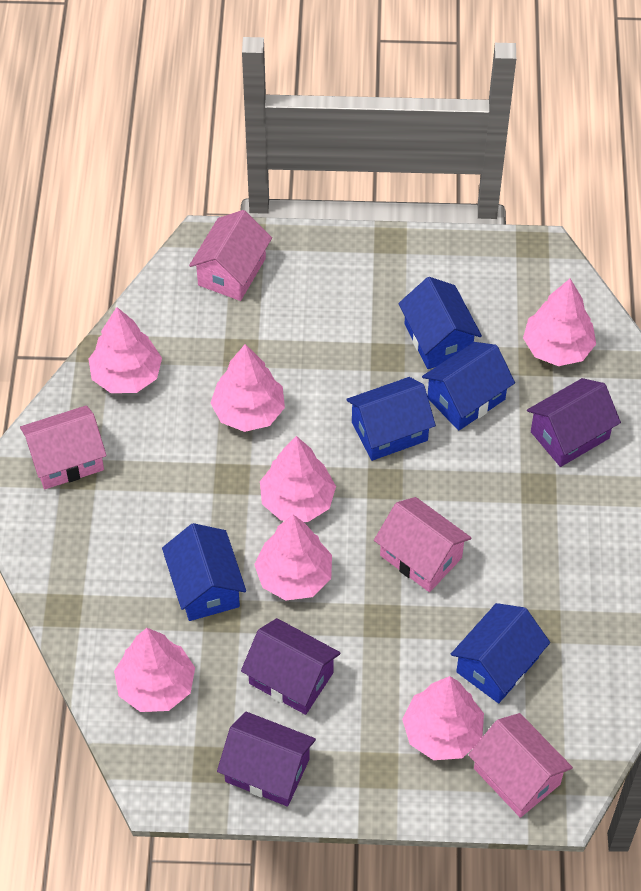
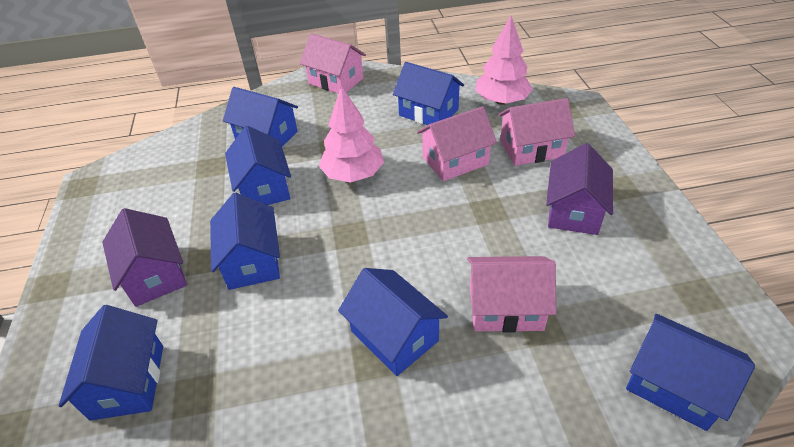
blue house: [162,523,246,621] [346,377,436,461] [398,277,482,369] [422,342,515,431] [451,603,550,703] = 5 -> [59,305,163,421] [210,192,280,290] [223,87,298,147] [225,126,291,205] [338,268,448,376] [393,62,464,125] [626,314,755,431] = 7
pink tree: [89,307,162,393] [114,628,195,712] [211,344,285,432] [254,515,332,601] [260,436,336,522] [402,676,484,760] [523,279,596,366] = 7 -> [319,86,384,182] [475,16,533,105] = 2
purple house: [217,712,316,806] [241,618,341,715] [527,378,621,467] = 3 -> [102,208,187,307] [546,143,613,235] = 2

